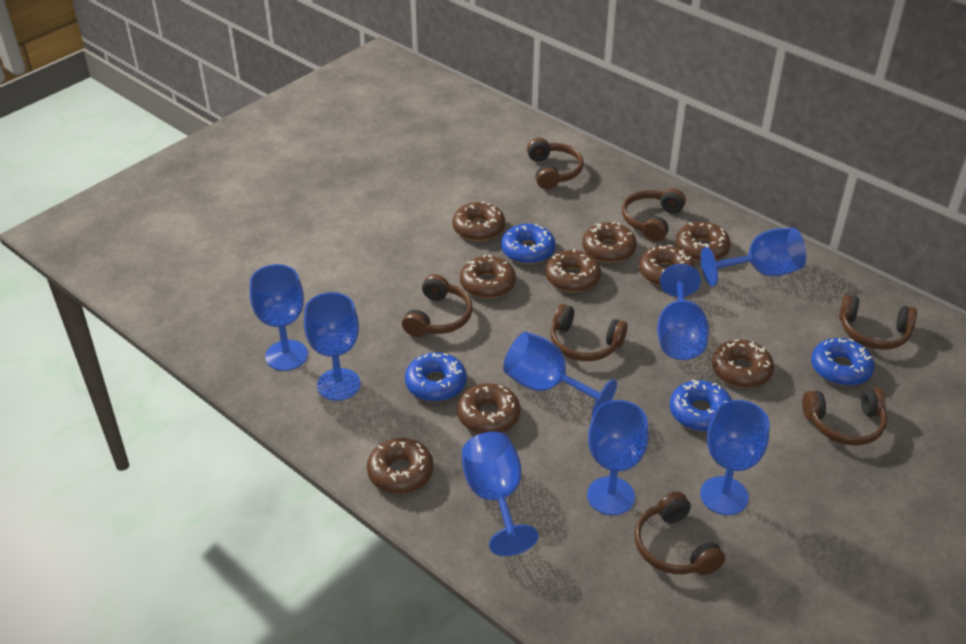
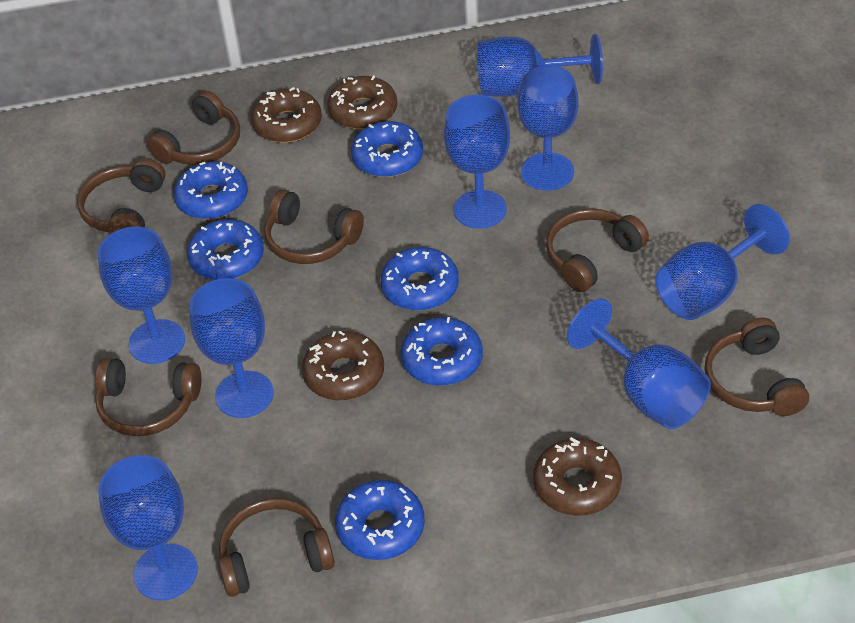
blue donut: [405,352,467,402] [501,224,555,264] [670,379,732,432] [811,338,874,386] = 4 -> [174,162,248,219] [187,219,264,280] [335,480,424,560] [351,121,423,177] [380,247,459,311] [401,317,483,386] = 6
brown donut: [367,438,433,494] [452,202,505,241] [457,383,521,434] [460,255,516,299] [545,249,601,292] [582,221,637,263] [639,245,695,286] [676,222,731,262] [712,339,774,388] = 9 -> [251,87,322,143] [302,331,384,401] [327,76,397,130] [533,437,622,516] = 4

